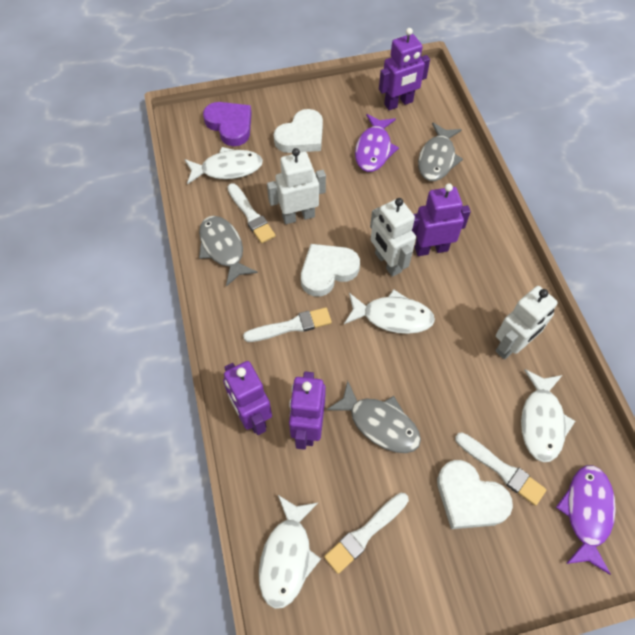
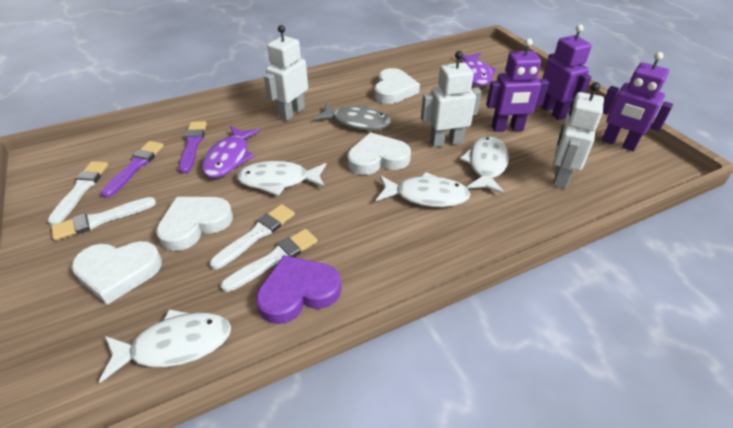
grey fish: [199,216,258,287] [326,381,421,453] [418,122,463,181] = 3 -> [313,103,392,130] = 1
purple brush: none = 0 -> [101,141,164,198] [179,121,207,174] = 2
purple robot: [223,361,272,435] [289,371,326,450] [379,28,430,110] [412,183,471,256] = 4 -> [486,38,549,132] [540,24,592,120] [602,52,673,151] = 3
white heart: [273,109,323,153] [301,244,360,297] [437,460,513,529] = 3 -> [71,241,162,305] [156,197,233,251] [348,132,411,175] [374,68,420,104] = 4

